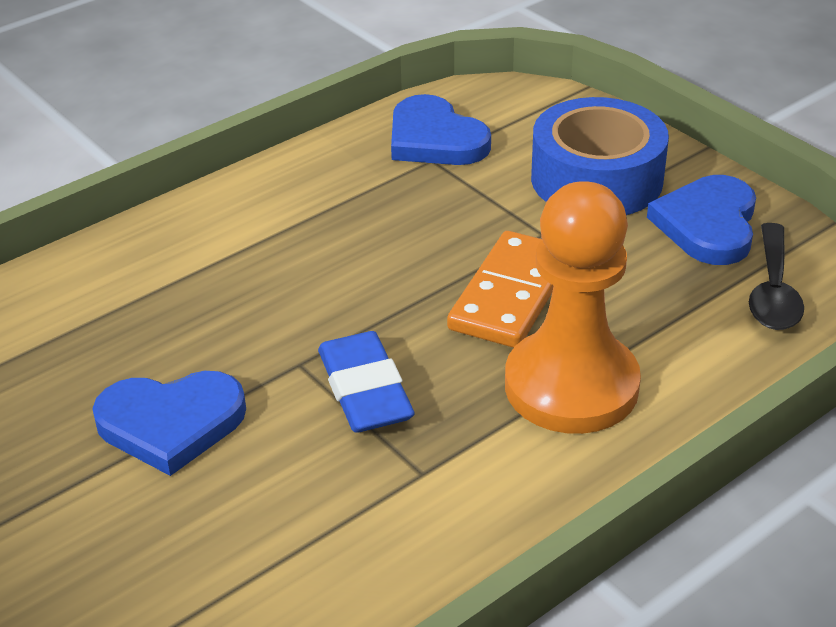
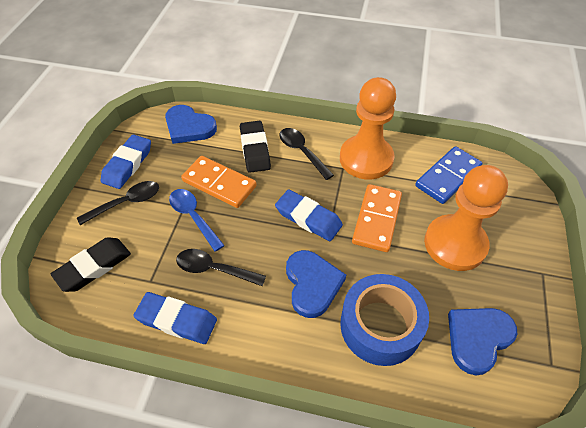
black eraser: none = 0 -> [51,237,131,292] [240,121,271,173] = 2
black spoon: [749,223,804,330] = 1 -> [77,181,159,225] [176,249,266,286] [280,128,334,180] = 3
blue domino: none = 0 -> [415,146,482,204] = 1
blue eraser: [318,331,414,432] = 1 -> [101,135,151,189] [133,292,217,344] [275,190,343,241] = 3
blue spoon: none = 0 -> [169,189,225,252] = 1
orange domino: [447,231,554,348] = 1 -> [181,156,257,208] [352,184,402,252] = 2
orange pawn: [505,181,641,434] = 1 -> [340,77,396,180] [424,165,508,271] = 2

